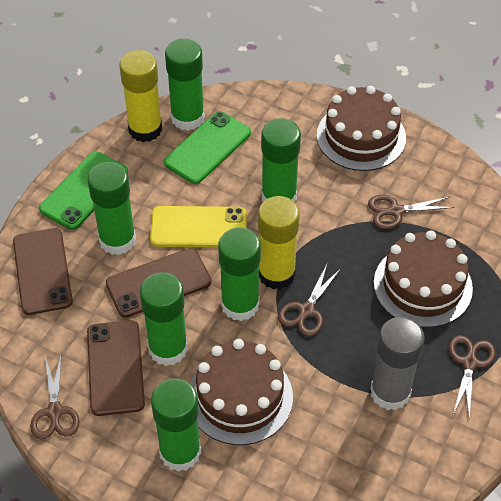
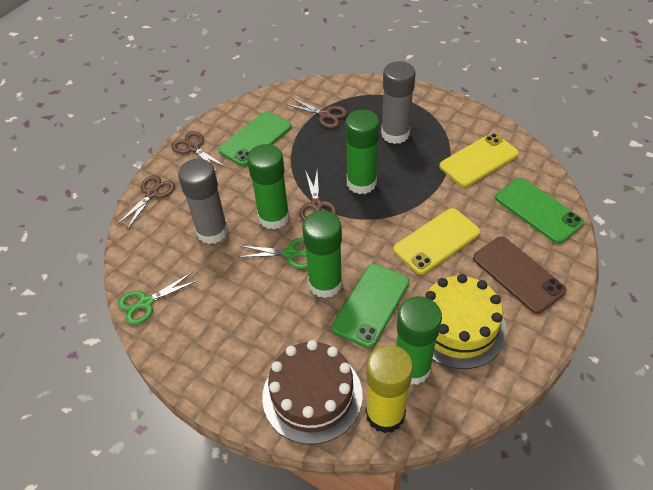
brown cake: [190,339,293,445] [317,86,406,171] [374,230,473,327] = 3 -> [262,340,363,444] = 1
brown phone: [13,228,73,315] [87,320,145,416] [106,248,211,318] = 3 -> [473,236,566,314] = 1
green glue stick: [87,162,136,255] [140,272,188,366] [151,378,201,472] [165,39,205,130] [218,227,261,321] [261,118,301,202] = 6 -> [247,144,290,230] [302,211,343,298] [345,110,379,194] [396,296,442,385] = 4
green phone: [39,151,128,230] [164,111,251,184] = 2 -> [218,111,291,166] [332,264,409,348] [495,178,584,244] = 3
green scissors: none = 0 -> [118,272,199,325] [240,237,308,269] = 2
grey glue stick: [370,317,425,410] = 1 -> [178,159,228,244] [381,61,416,144] = 2
yellow cake: none = 0 -> [425,274,507,369] = 1
yellow glue stick: [119,50,162,142] [258,196,300,290] = 2 -> [366,345,413,433] = 1
yellow phone: [150,206,247,248] = 1 -> [393,208,480,275] [439,133,519,187] = 2

